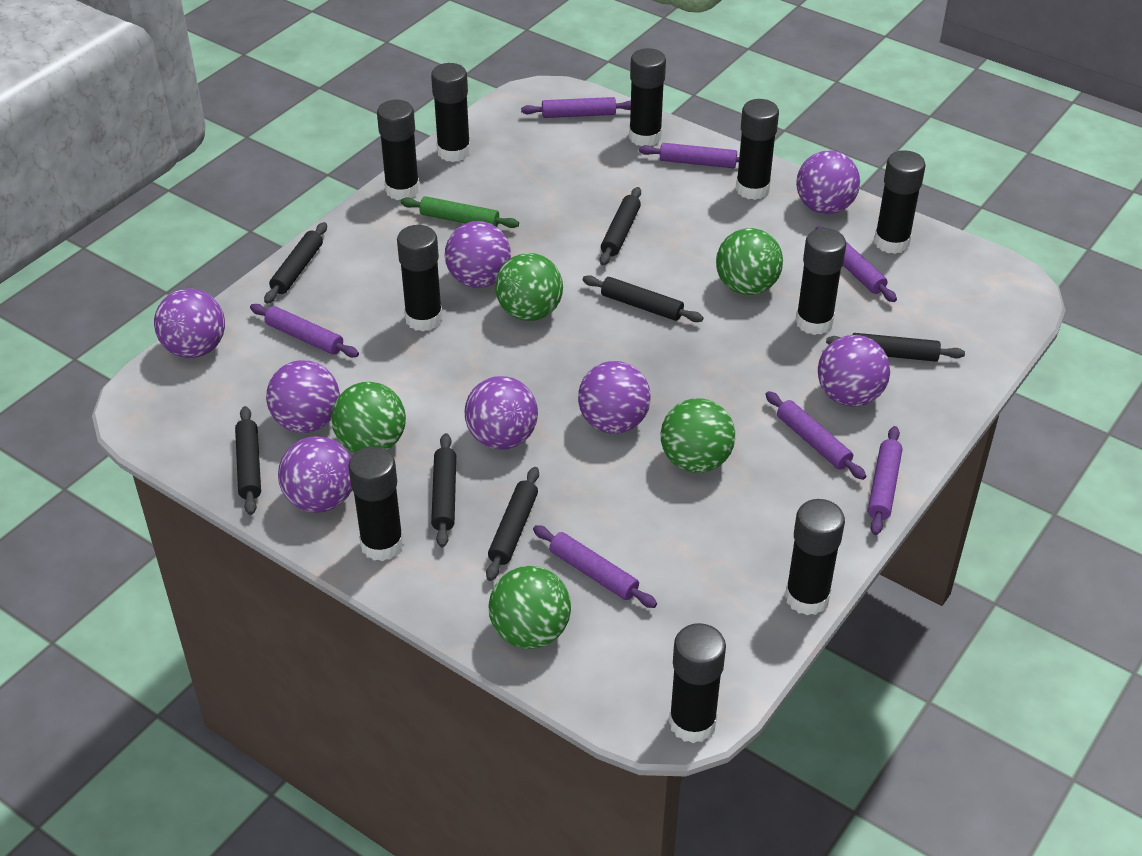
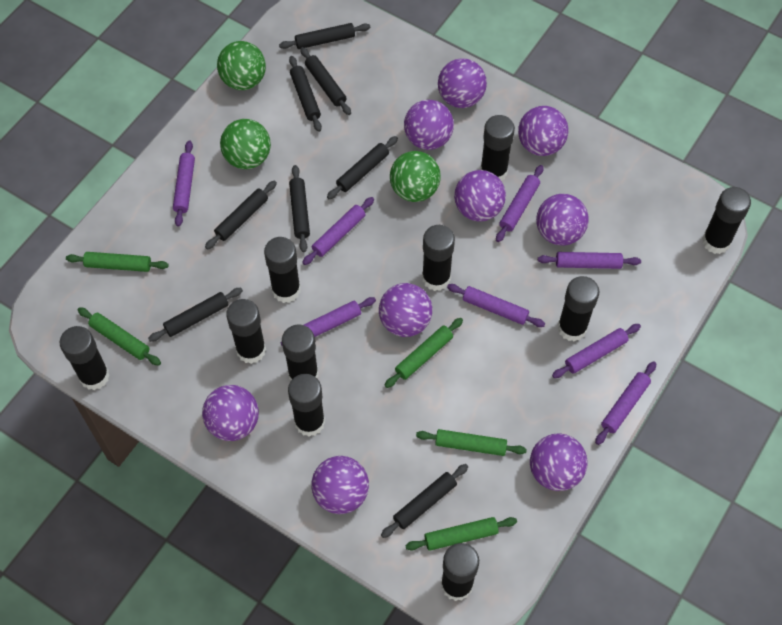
black rolling pin: [235,406,261,515] [264,222,327,304] [431,433,456,548] [486,467,539,581] [583,275,704,322] [600,187,641,265] [826,333,965,362] = 7 -> [148,288,243,342] [205,181,277,250] [279,23,370,49] [289,56,322,132] [289,165,310,252] [300,47,351,115] [327,136,398,199] [381,464,468,538] = 8
green ball: [331,382,406,453] [488,566,571,649] [495,253,563,321] [661,398,735,473] [716,228,783,295] = 5 -> [217,41,266,90] [220,119,271,169] [390,151,441,202] = 3
green rolling pin: [400,196,519,228] = 1 -> [66,252,169,272] [78,307,161,366] [384,318,463,388] [405,517,517,551] [416,429,527,456] = 5
purple ball: [154,289,225,358] [266,360,340,433] [278,436,352,513] [445,221,511,288] [464,376,538,450] [578,361,651,434] [796,150,860,214] [818,335,890,407] = 8 -> [202,385,259,441] [311,456,369,514] [379,283,432,337] [404,100,454,150] [438,58,487,108] [454,170,506,222] [518,106,569,156] [530,434,588,491] [536,194,589,246] = 9
purple rolling pin: [250,304,359,357] [521,97,631,118] [533,525,657,608] [639,143,739,168] [765,391,866,480] [815,226,897,302] [868,426,903,535] = 7 -> [173,141,195,227] [281,297,376,345] [302,197,374,265] [447,284,545,327] [496,165,544,242] [538,252,641,269] [552,324,641,378] [595,361,656,445] = 8

